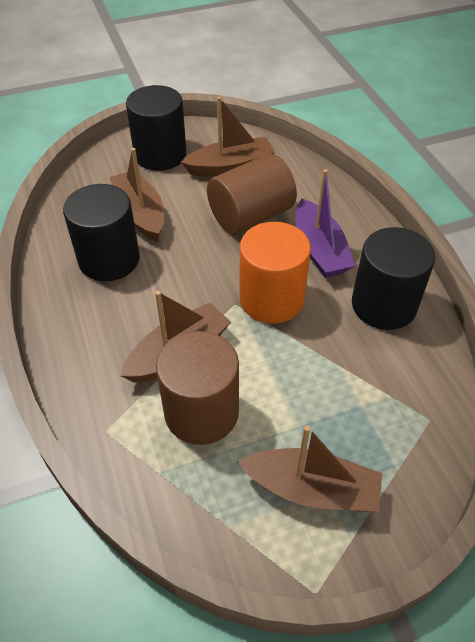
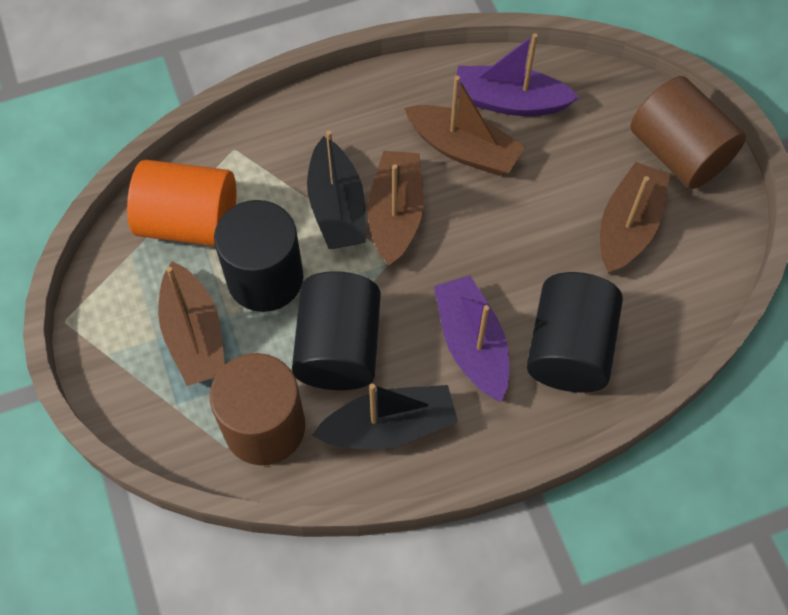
black boat: none = 0 -> [307,131,366,249] [312,384,458,450] = 2
purple boat: [295,169,355,278] = 1 -> [434,275,509,402] [456,33,579,116] = 2

